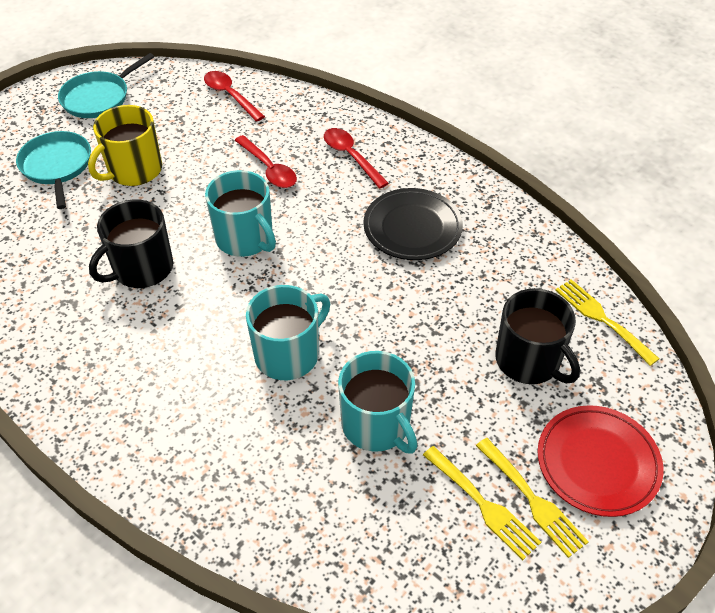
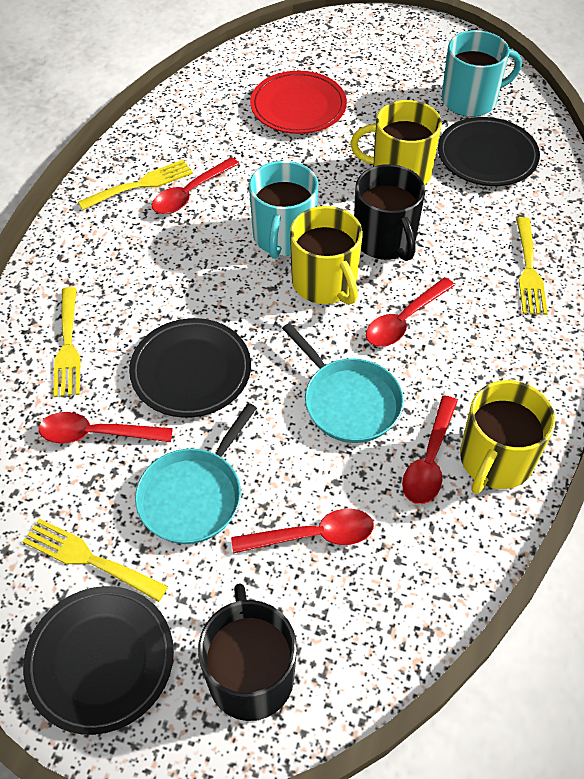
black plate: [363,188,463,260] = 1 -> [23,586,174,735] [129,318,251,418] [438,117,540,186] = 3
red spoon: [204,71,265,122] [234,135,297,188] [324,128,389,189] = 3 -> [39,412,173,444] [152,157,239,214] [231,508,374,554] [366,277,455,347] [402,395,458,504] = 5
turquoise mug: [205,170,276,257] [246,285,330,380] [338,351,417,454] = 3 -> [249,161,319,259] [442,30,522,117] = 2
yellow fork: [423,446,541,560] [476,438,589,558] [555,279,660,366] = 3 -> [22,519,168,602] [53,287,81,397] [78,160,193,210] [516,217,548,315] = 4
yellow mug: [88,105,162,186] = 1 -> [290,206,363,305] [350,100,442,185] [460,380,555,494] = 3

